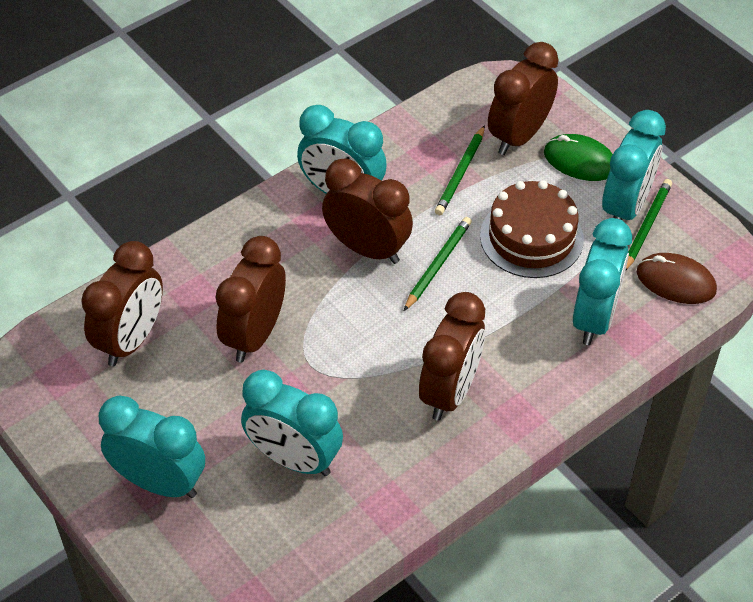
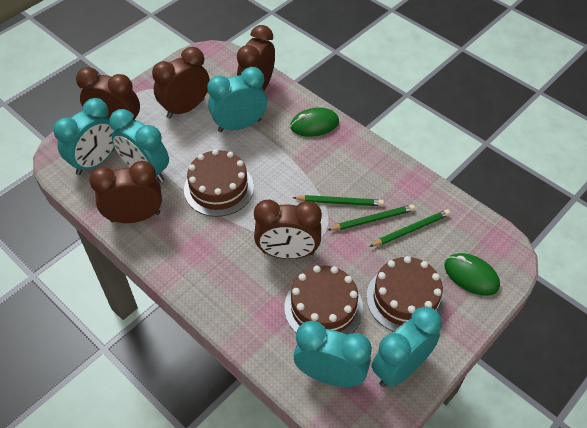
brown cake: [480,180,584,278] = 1 -> [184,149,254,217] [284,266,363,335] [366,256,445,332] = 3
brown mouse: [637,253,717,304] = 1 -> none = 0
green mouse: [544,134,613,181] = 1 -> [290,107,339,137] [444,253,500,296] = 2

